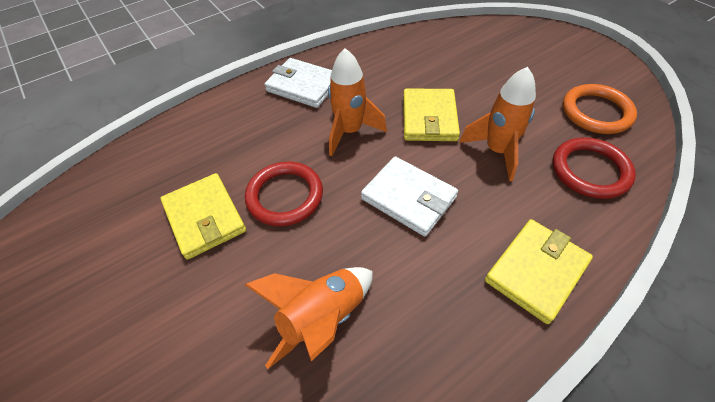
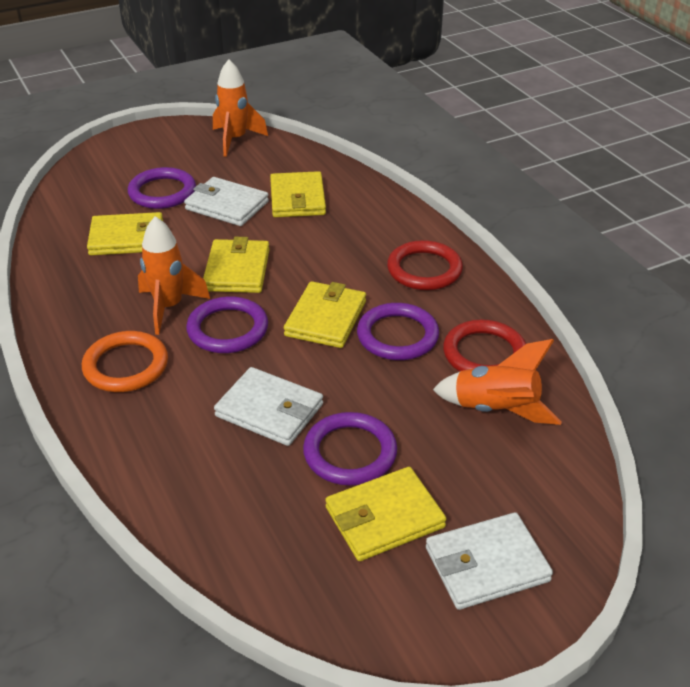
purple ring: none = 0 -> [128,167,196,209] [186,296,268,353] [303,412,397,486] [357,303,439,360] = 4
white wallet: [264,58,332,108] [361,156,458,237] = 2 -> [184,177,269,226] [214,367,323,446] [426,512,553,610] = 3
yellow wallet: [160,173,246,260] [403,88,460,141] [485,219,593,324] = 3 -> [87,212,163,255] [203,237,270,293] [270,171,326,217] [284,281,366,348] [325,467,446,561] = 5

